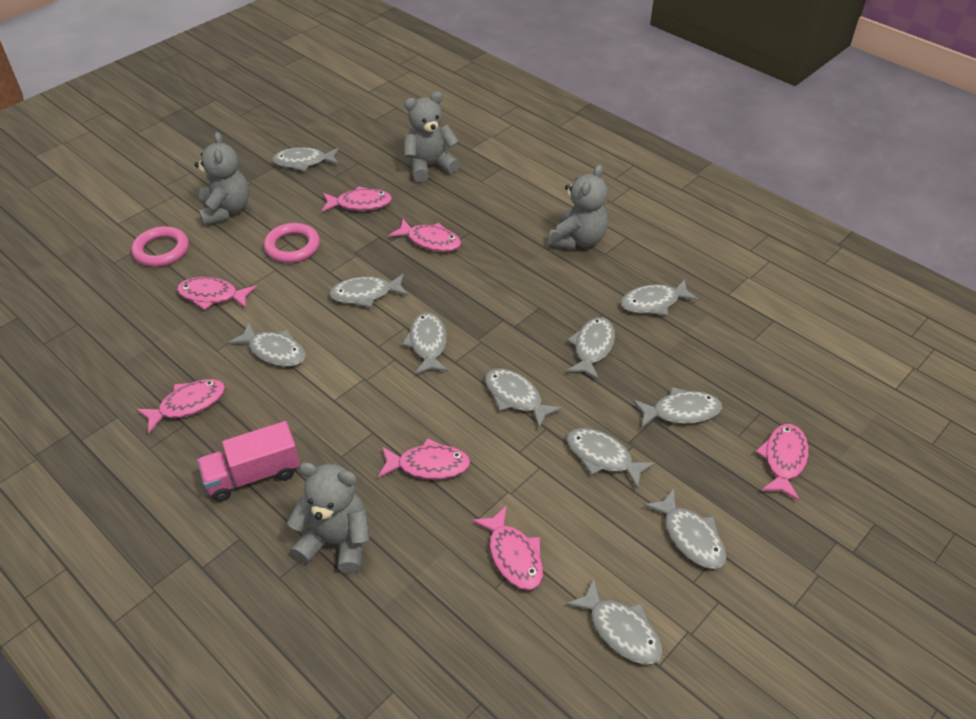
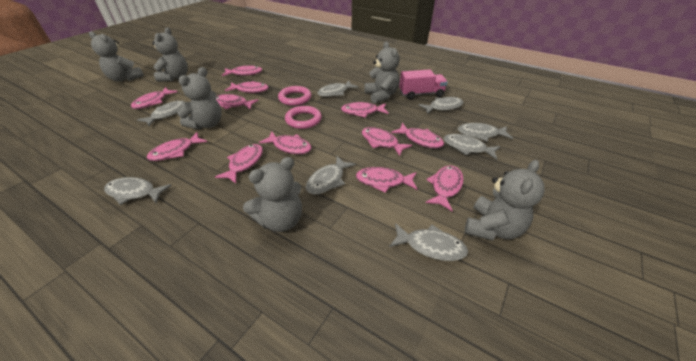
grey fish: [228,323,306,367] [272,147,339,172] [329,274,408,308] [402,312,449,374] [485,368,563,428] [566,317,615,380] [566,578,662,664] [567,428,656,489] [620,279,699,316] [633,387,722,428] [643,488,726,569] = 11 -> [104,177,172,205] [137,100,186,126] [306,156,356,195] [317,80,359,97] [389,223,468,261] [418,97,464,114] [444,134,501,160] [458,123,513,141] = 8
grey teddy bear: [195,132,249,226] [287,462,370,574] [404,92,460,182] [549,165,608,250] = 4 -> [89,31,144,82] [153,27,188,82] [177,67,222,129] [243,157,302,232] [365,41,400,104] [465,160,544,241] = 6
pink fish: [136,379,225,434] [177,277,257,310] [322,186,392,212] [378,438,471,480] [389,219,461,252] [472,505,543,591] [756,424,809,501] = 7 -> [131,87,177,109] [147,132,207,161] [215,144,263,184] [216,94,259,110] [222,65,263,76] [225,81,269,93] [259,132,312,154] [341,102,389,118] [356,167,418,193] [362,127,412,156] [391,123,444,148] [425,165,464,211] = 12

